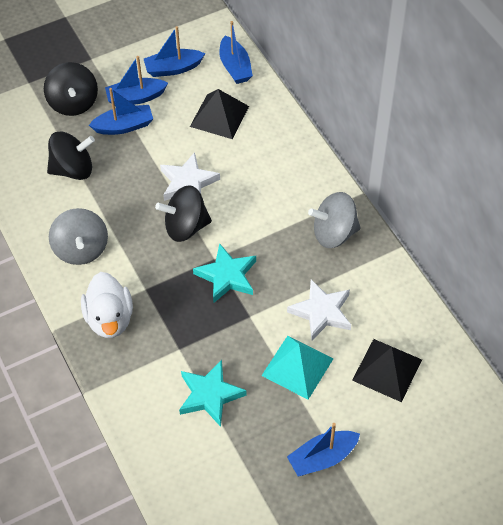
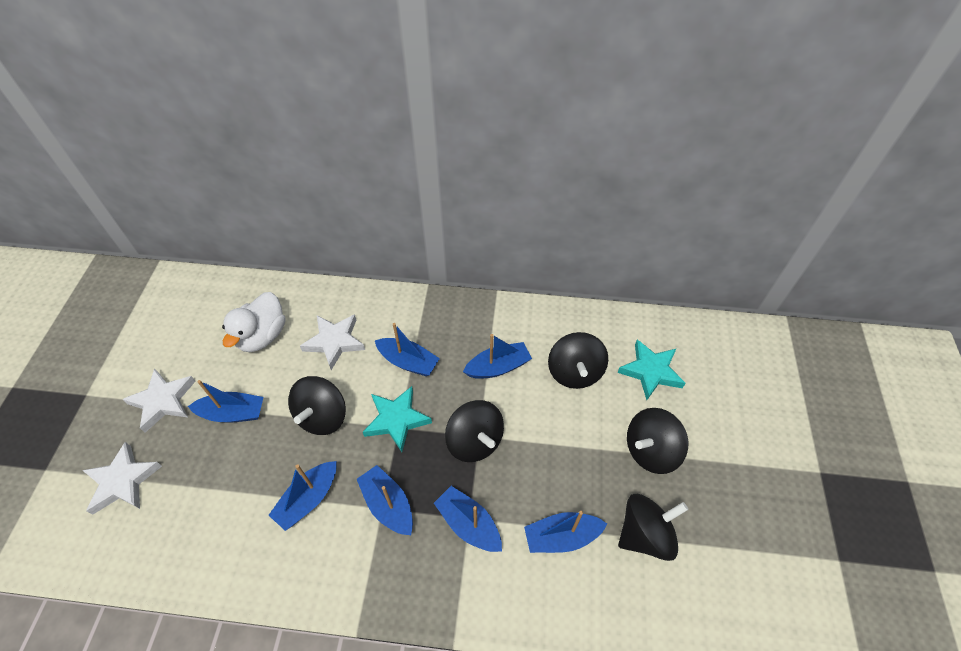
black pyramid: [190,89,249,139] [352,339,422,402] = 2 -> none = 0
black spinning top: [44,62,98,116] [47,131,95,180] [155,185,212,242] = 3 -> [288,376,346,435] [445,400,504,462] [548,332,608,389] [618,494,688,561] [627,408,688,474] = 5
blue boat: [89,88,153,135] [105,56,168,106] [144,26,205,77] [219,21,253,84] [287,423,360,476] = 5 -> [188,380,264,423] [269,461,336,531] [357,465,413,535] [375,323,440,376] [434,486,502,552] [463,334,532,379] [524,511,607,553] = 7
grey spinning top: [49,208,108,265] [308,192,361,248] = 2 -> none = 0
turquoise pyramid: [262,336,334,399] = 1 -> none = 0
white star: [160,152,220,201] [287,279,351,340] = 2 -> [82,442,162,515] [122,368,196,433] [300,314,365,370] = 3

